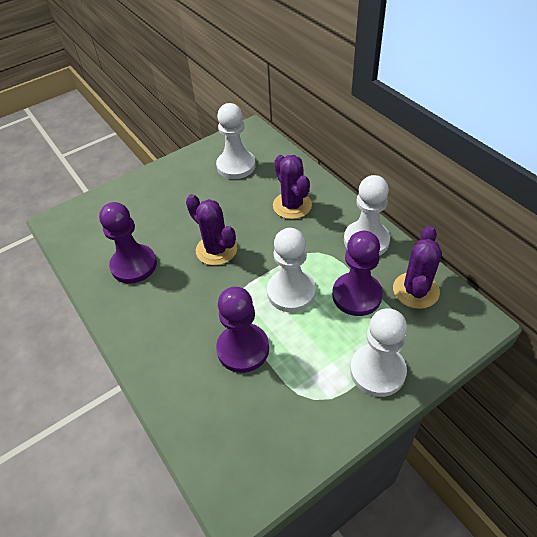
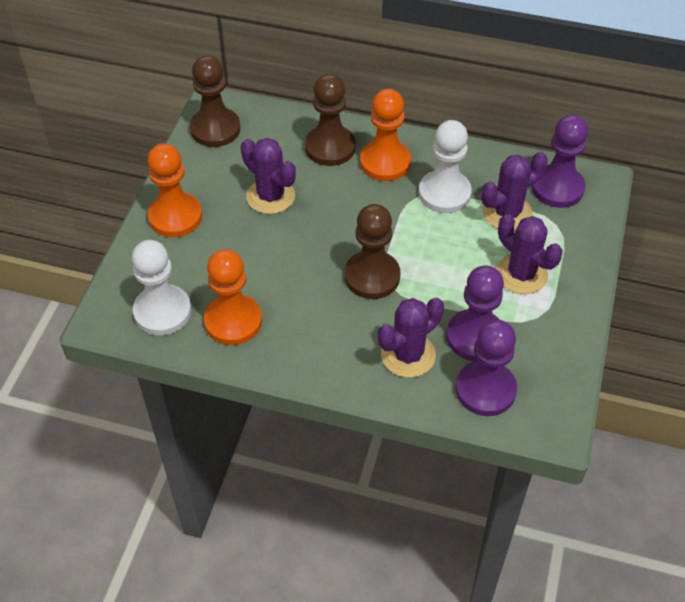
brown pawn: none = 0 -> [190,55,240,147] [305,74,355,166] [345,204,401,299] = 3
orange pawn: none = 0 -> [147,143,202,237] [204,249,262,345] [360,89,411,181] = 3
purple cactus: [186,194,237,266] [273,155,312,219] [393,226,442,309] = 3 -> [241,138,296,214] [378,297,444,378] [481,152,548,231] [496,214,563,294] = 4
white pawn: [216,103,256,179] [267,228,316,312] [344,175,390,256] [350,308,407,397] = 4 -> [132,240,191,335] [419,120,472,213] = 2

